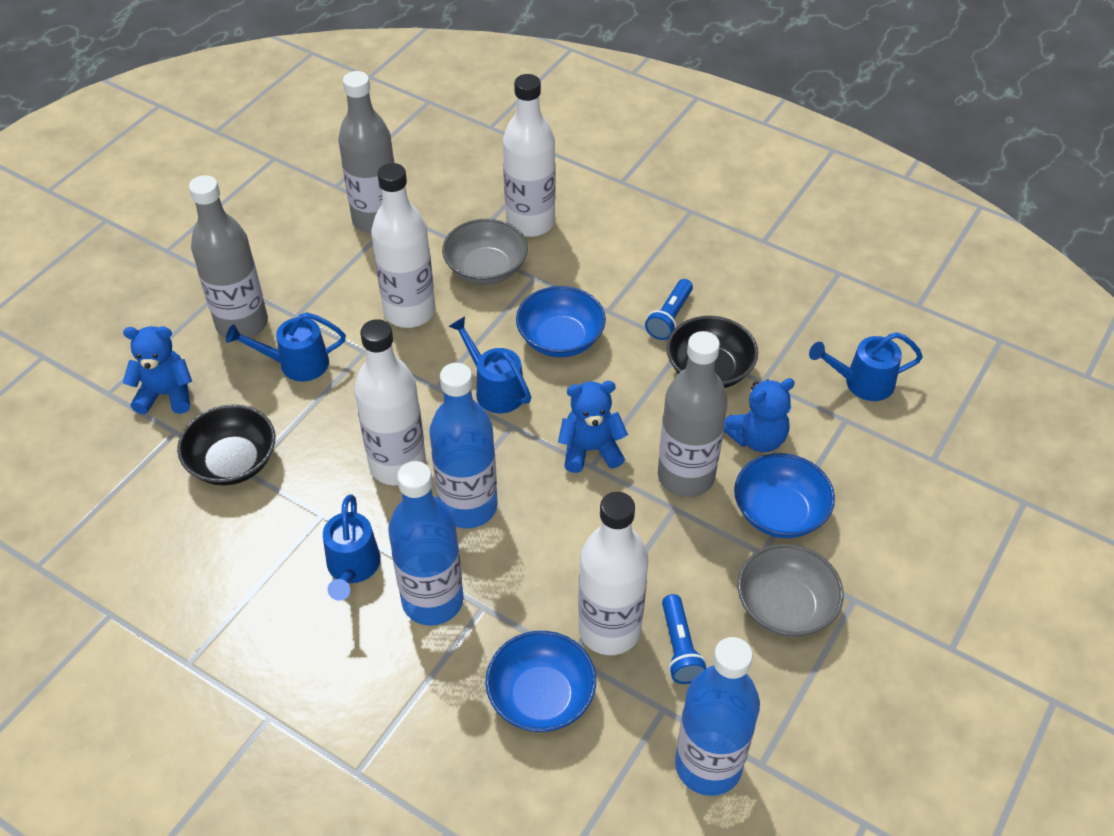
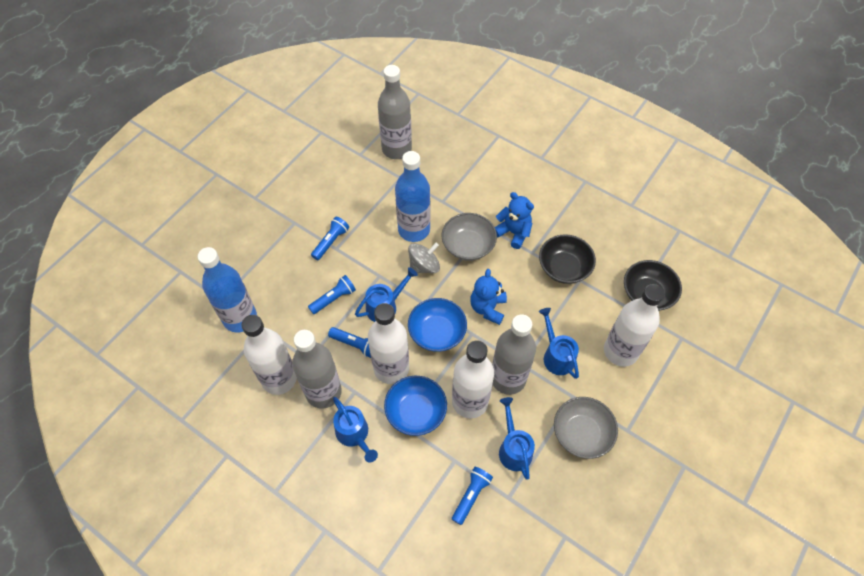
blue bottle: [389,461,464,626] [429,363,498,528] [675,637,760,796] = 3 -> [197,247,257,333] [395,151,430,242] = 2
blue bowl: [486,631,596,732] [516,286,606,357] [734,453,835,538] = 3 -> [384,376,447,436] [408,298,467,352] = 2
blue flashlight: [645,279,693,340] [662,594,707,684] = 2 -> [308,275,356,314] [311,217,349,260] [328,327,371,358] [452,467,493,525] = 4
blue teddy bear: [123,326,192,414] [558,381,628,473] [724,378,795,452] = 3 -> [470,269,507,325] [495,192,534,249] = 2
grey spinning top: none = 0 -> [408,243,440,273] = 1

